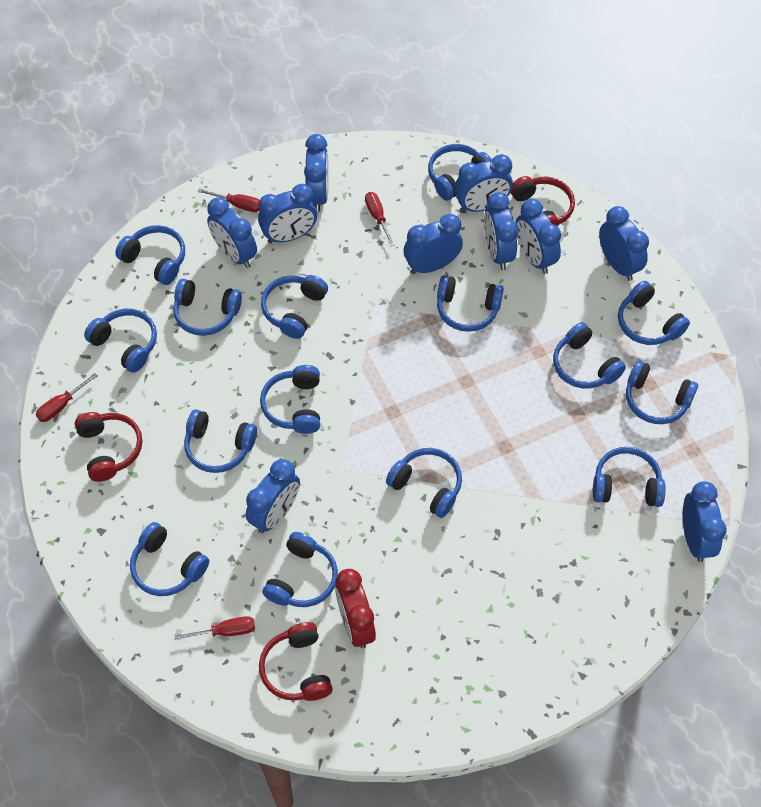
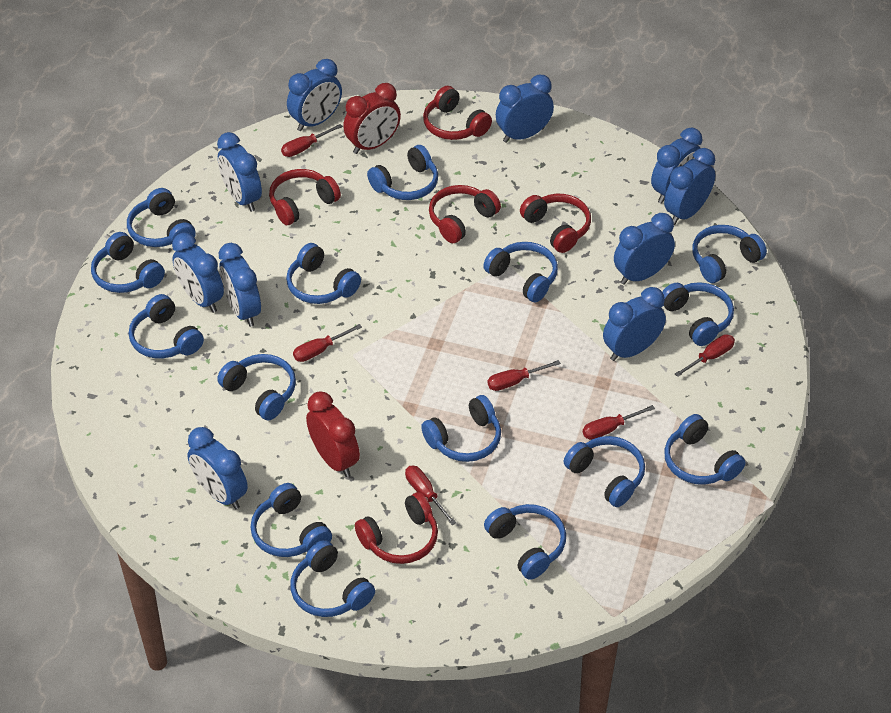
red clock: [335,569,376,648] = 1 -> [306,392,360,477] [343,83,401,154] = 2
red headphones: [75,412,142,482] [259,622,333,701] [511,176,575,226] = 3 -> [269,169,341,225] [355,492,438,564] [423,86,492,140] [429,185,501,243] [520,194,591,253] = 5
red screwdriver: [36,373,98,422] [174,616,255,640] [198,188,260,212] [365,192,395,246] = 4 -> [281,124,343,157] [293,324,362,362] [405,466,456,525] [487,360,561,391] [583,405,655,440] [675,334,735,377] = 6

